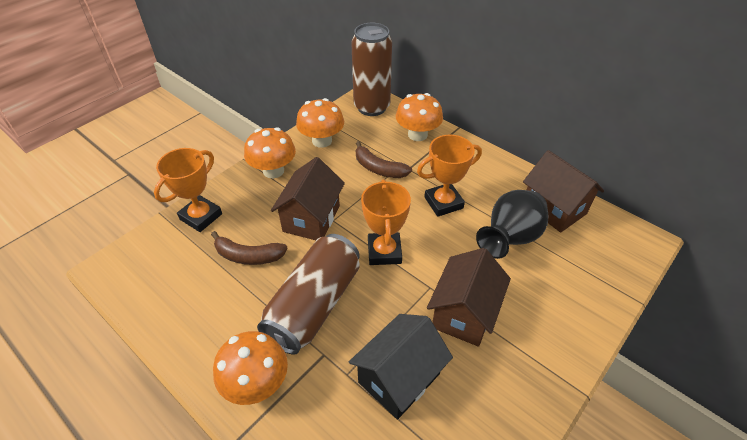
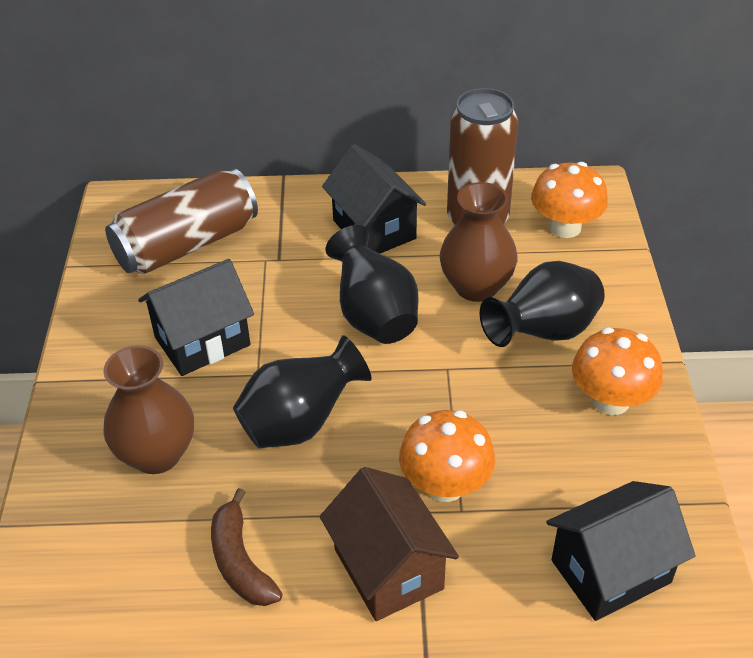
black house: [349,314,453,419] = 1 -> [138,259,254,376] [322,144,426,254] [546,481,695,621] = 3
black vase: [476,190,548,259] = 1 -> [233,335,372,448] [326,225,418,344] [480,261,605,347] = 3
brown banana: [211,231,287,265] [356,141,412,178] = 2 -> [211,488,282,606] = 1
brown house: [271,157,345,240] [427,248,511,347] [523,150,604,233] = 3 -> [320,467,459,621] = 1
brown vase: none = 0 -> [103,345,194,474] [440,182,518,302] = 2
orange mushroom: [213,331,288,405] [244,127,296,178] [296,98,344,148] [396,93,443,141] = 4 -> [399,410,495,502] [531,162,608,238] [572,327,663,415] = 3
orange trophy: [154,148,222,232] [361,180,411,265] [417,135,482,217] = 3 -> none = 0

